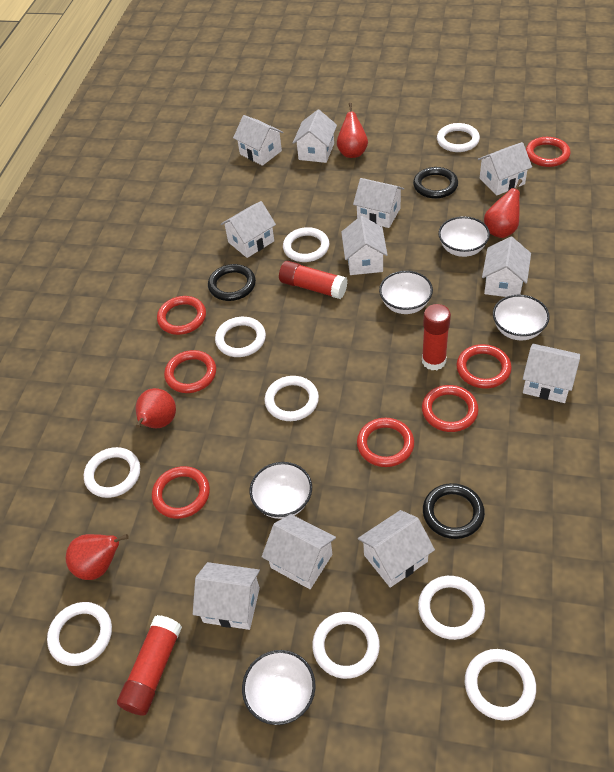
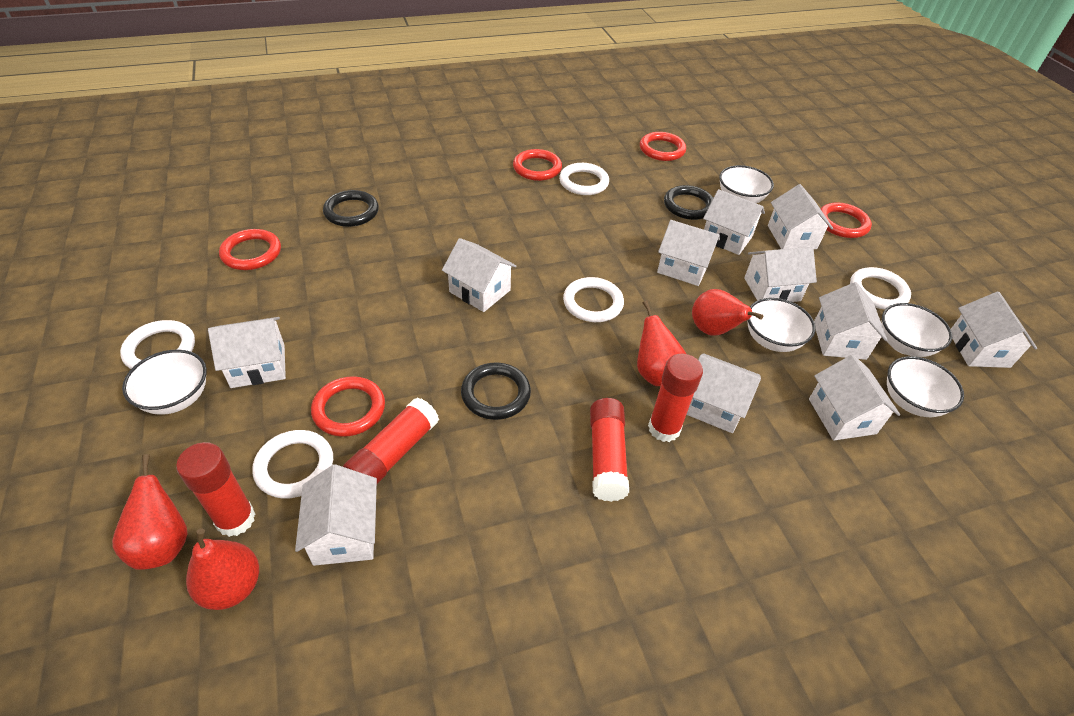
red glue stick: [117,615,182,715] [279,261,347,299] [422,304,451,370] = 3 -> [176,442,255,537] [343,397,439,484] [590,398,629,502] [648,354,703,442] = 4
red ring: [152,466,210,519] [157,296,206,335] [164,350,216,393] [357,418,414,467] [422,385,479,432] [456,344,512,388] [526,137,571,167] = 7 -> [219,229,281,270] [311,376,385,437] [513,149,562,181] [640,132,686,161] [820,202,872,238] = 5
white ring: [47,602,112,666] [84,447,140,498] [215,317,266,357] [265,376,319,421] [283,227,329,262] [312,612,380,679] [418,576,485,640] [437,123,480,152] [465,649,536,720] = 9 -> [120,320,195,369] [252,430,333,499] [559,163,609,195] [563,277,624,322] [850,267,911,310] = 5

